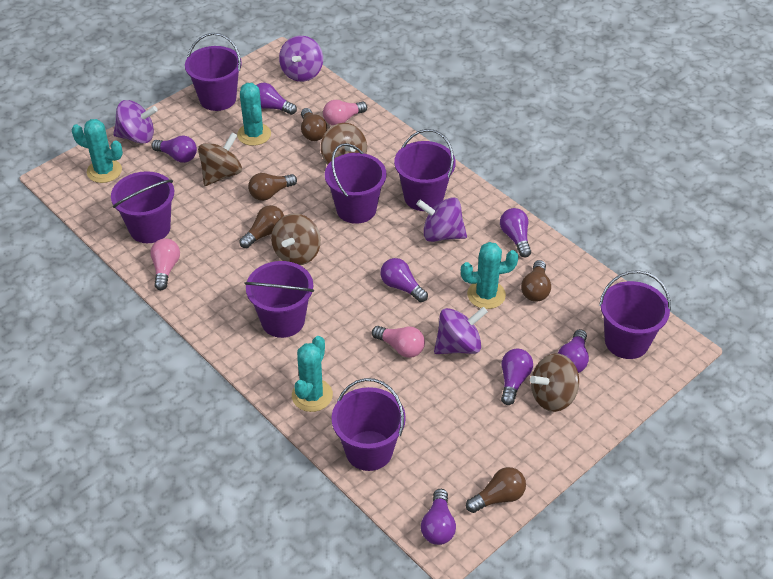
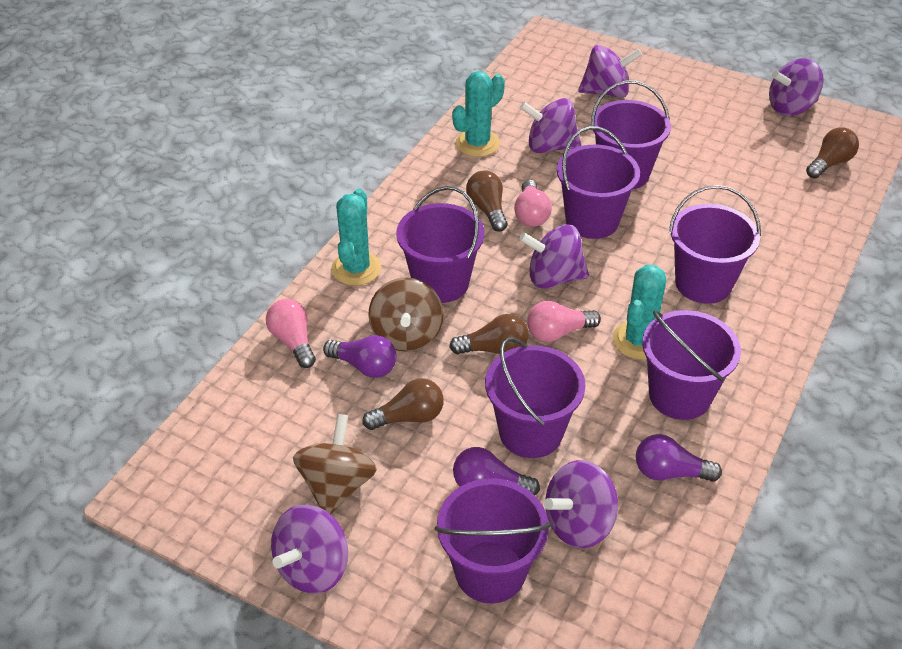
brown light bulb: [239,205,284,248] [248,173,297,201] [301,108,327,141] [466,467,526,513] [521,260,551,302] = 5 -> [362,378,444,430] [449,314,529,355] [466,171,508,232] [806,127,859,178] = 4
brown spinning top: [198,132,242,186] [271,213,321,265] [321,123,367,165] [530,354,579,412] = 4 -> [293,414,377,514] [368,277,444,352] = 2
purple light bulb: [152,136,197,163] [256,83,297,115] [380,258,428,302] [421,489,456,545] [500,208,531,258] [501,348,533,405] [558,329,589,373] = 7 -> [323,335,397,378] [453,447,540,495] [636,434,722,482] = 3
purple spinning top: [113,100,158,144] [279,36,323,82] [416,197,467,242] [434,307,488,354] = 4 -> [271,505,348,594] [519,224,589,289] [520,98,582,153] [544,460,618,548] [578,45,642,98] [769,58,824,116] = 6
turquoise cactus: [71,119,123,183] [237,83,271,146] [292,336,333,412] [461,242,519,309] = 4 -> [331,189,381,286] [452,71,505,157] [613,264,666,360] = 3

